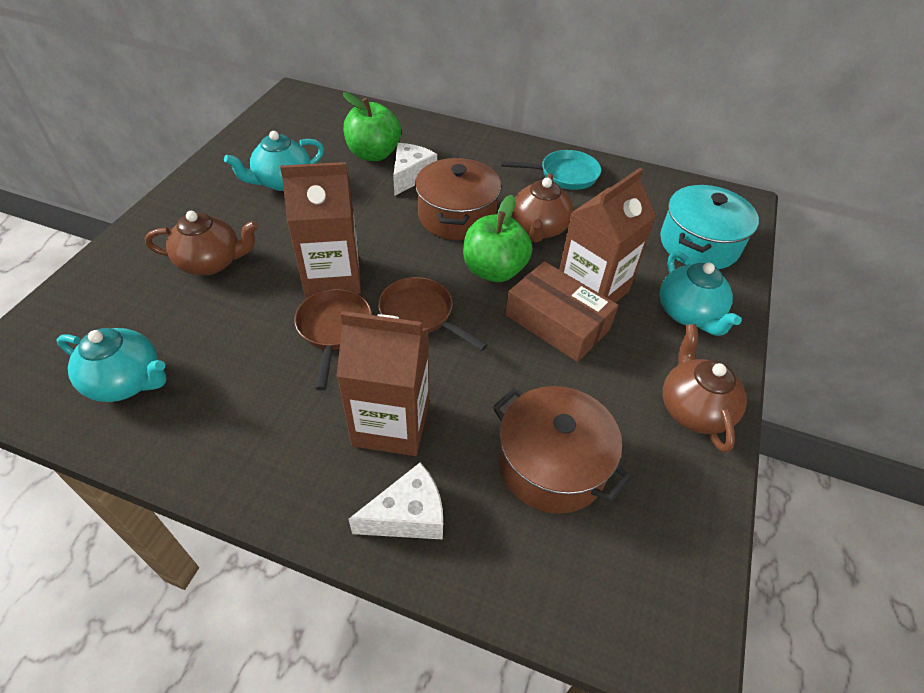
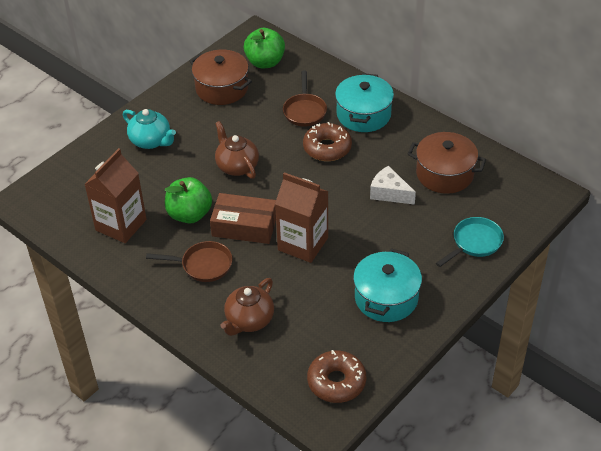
brown carton: [280,162,361,298] [336,311,429,456] [559,168,656,303] = 3 -> [84,148,147,243] [275,172,328,263] = 2
brown donut: none = 0 -> [303,122,352,161] [307,350,366,403] = 2
brown teapot: [145,211,258,275] [512,173,573,243] [663,324,747,453] = 3 -> [215,121,259,179] [221,278,274,336] = 2
turquoise pot: [660,185,759,269] = 1 -> [335,73,394,132] [353,248,422,322] = 2
turquoise teapot: [57,328,166,402] [224,131,324,191] [660,251,742,336] = 3 -> [123,109,176,149] = 1
white cheese: [348,462,443,540] [393,143,437,196] = 2 -> [370,166,416,205] = 1

